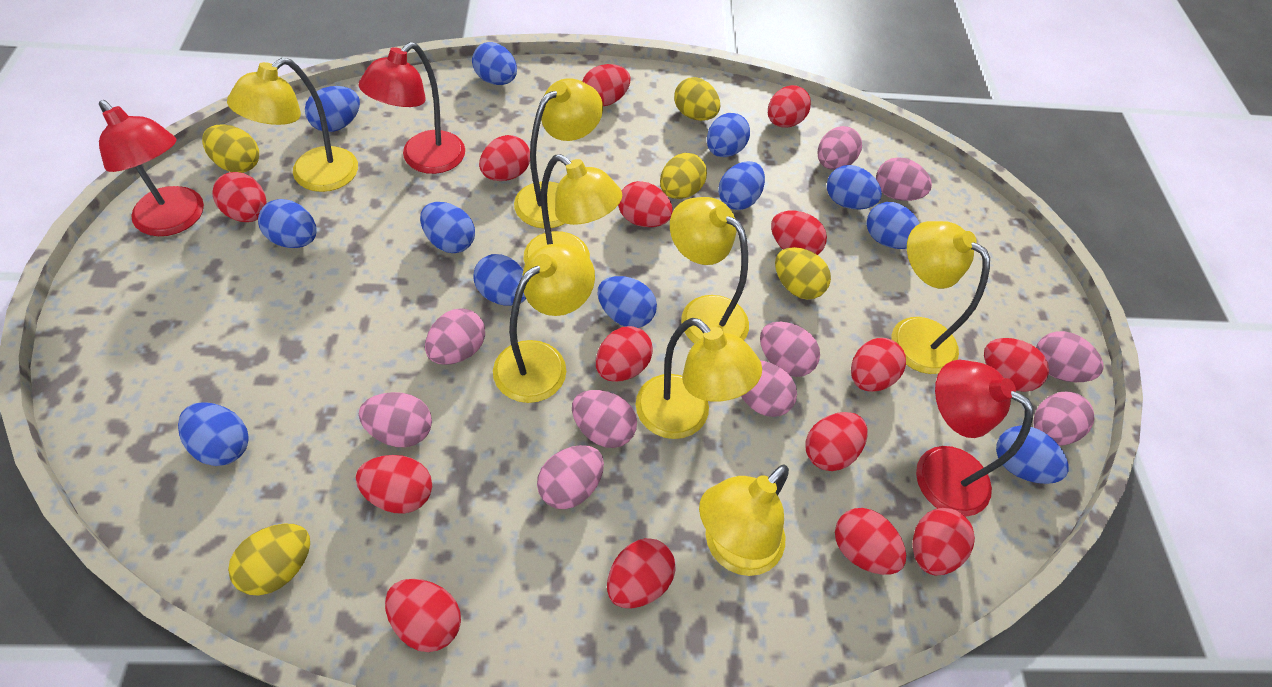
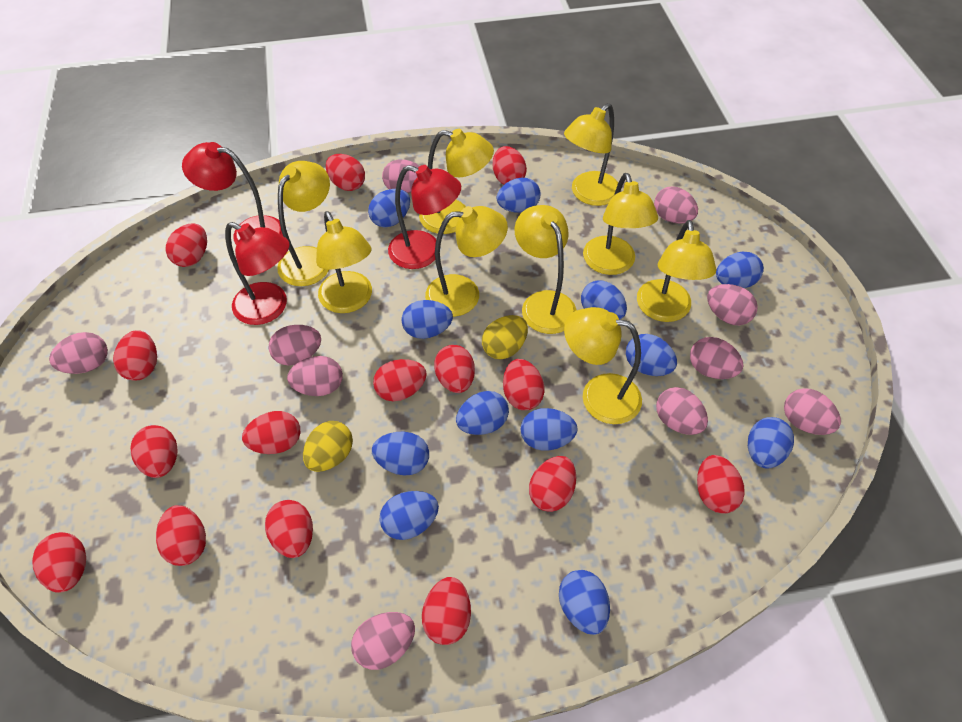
yellow egg: [202,124,259,173] [228,524,310,596] [660,153,707,199] [674,77,720,121] [775,247,831,299] = 5 -> [303,421,353,472] [482,315,528,360] = 2
yellow lamp: [227,58,358,192] [493,244,595,403] [514,78,603,229] [524,154,622,264] [636,318,762,439] [670,197,749,344] [699,465,789,576] [891,221,990,374] = 8 -> [277,161,330,286] [316,211,372,313] [419,129,494,234] [425,206,508,317] [515,205,576,334] [564,103,618,206] [564,307,642,424] [583,173,658,275] [637,220,716,322] = 9

